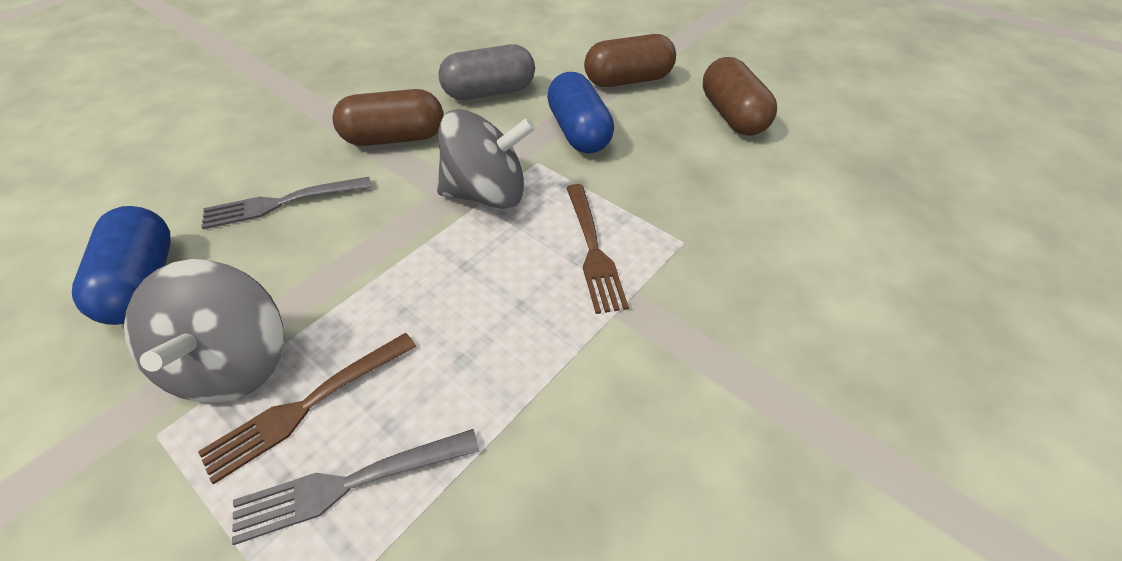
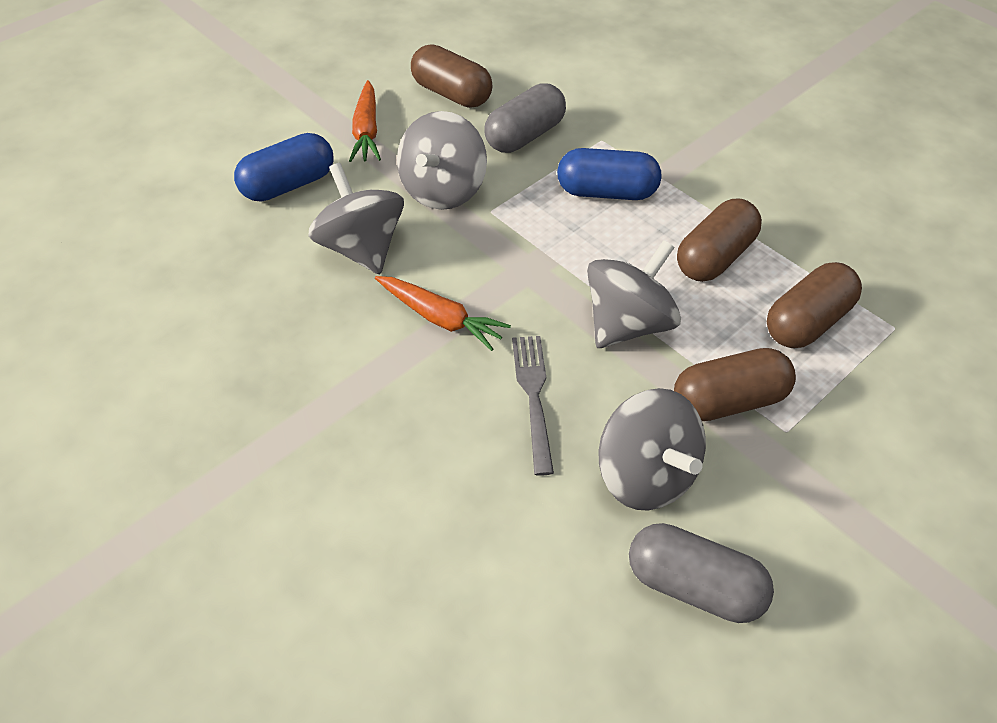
brown capsule: [332,89,443,146] [584,34,676,87] [703,57,777,136] = 3 -> [411,45,493,108] [674,348,796,421] [677,199,762,282] [767,262,862,348] = 4
brown fork: [198,333,416,485] [566,184,629,314] = 2 -> none = 0
grey capsule: [438,44,535,100] = 1 -> [484,83,566,153] [629,523,774,623] = 2
grey fork: [202,177,371,229] [232,429,479,545] = 2 -> [512,336,554,476] = 1
grey spinning top: [124,259,284,403] [437,109,536,209] = 2 -> [308,163,404,274] [397,111,487,210] [587,240,681,348] [599,388,706,510] = 4
orange carrot: none = 0 -> [349,80,381,162] [375,276,511,351] = 2

